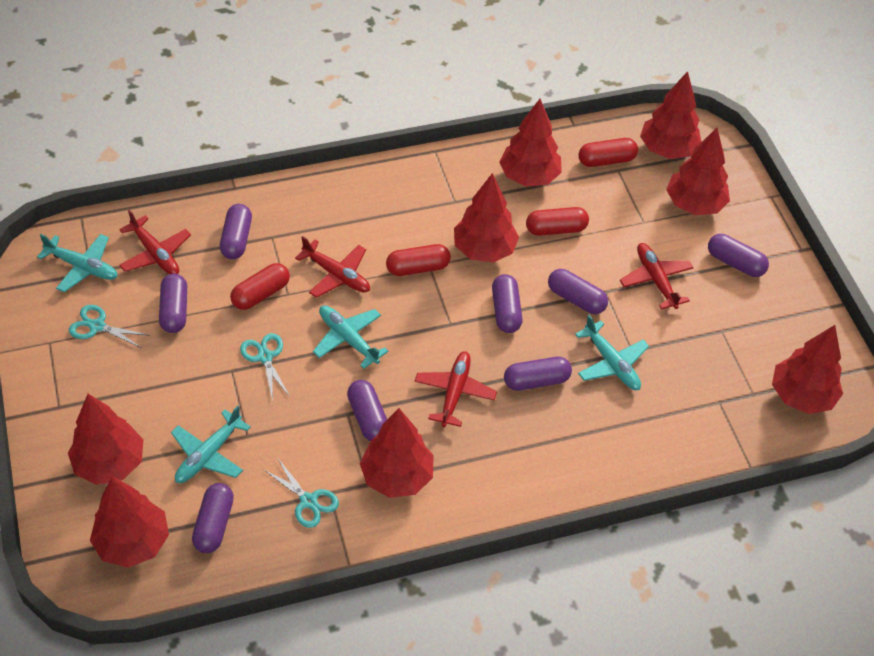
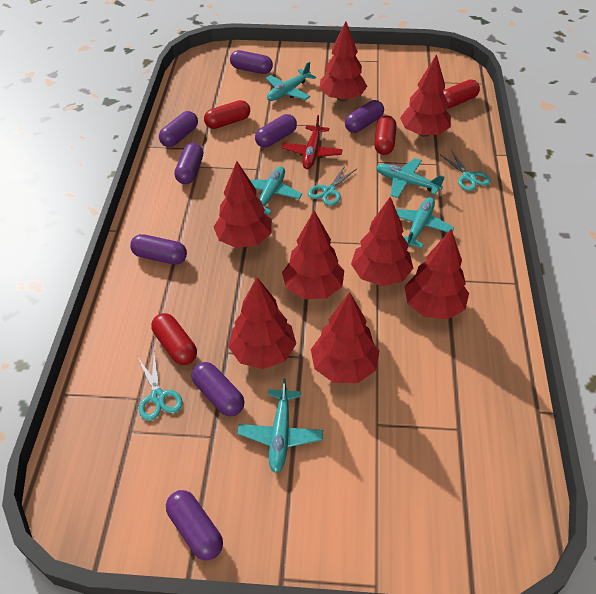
red plane: [119,209,191,274] [295,236,370,298] [414,351,497,427] [620,243,693,309] = 4 -> [282,115,343,169] = 1
turquoise plane: [37,234,118,292] [171,406,251,483] [313,305,389,369] [575,315,649,390] = 4 -> [237,378,323,473] [250,166,302,214] [266,62,316,101] [376,158,444,198] [396,197,454,248] = 5

